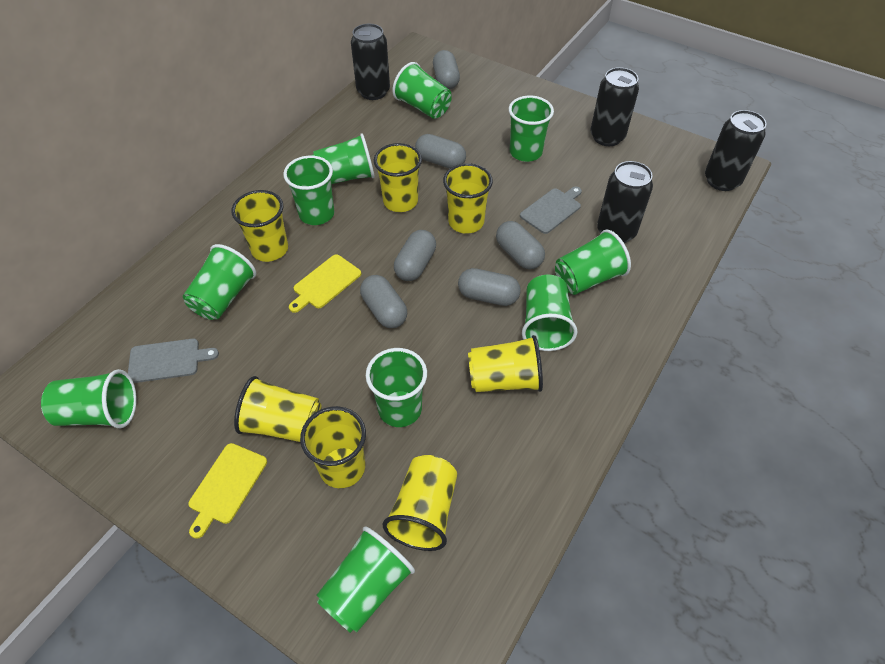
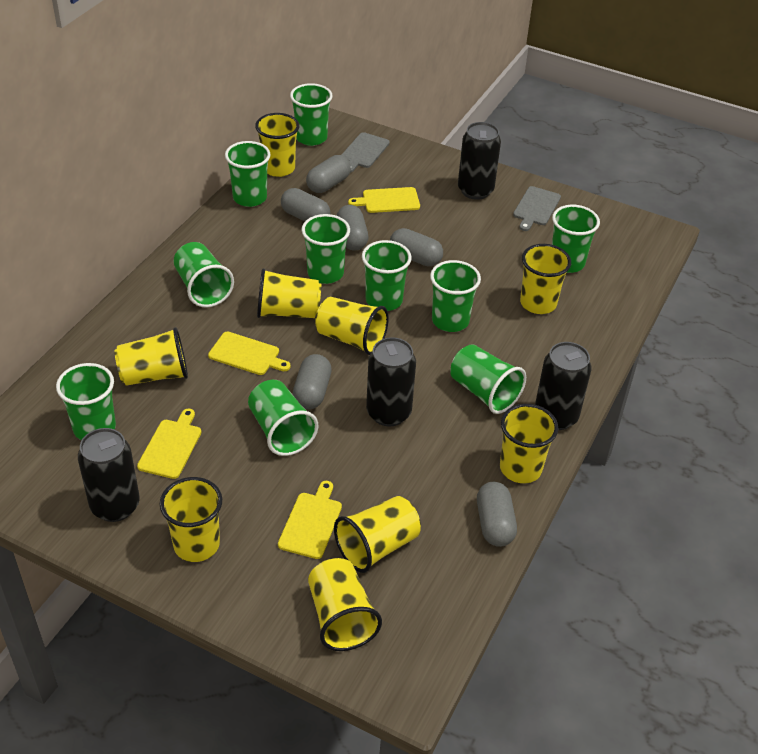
yellow cup: [232,190,288,262] [234,376,321,442] [300,406,366,488] [374,143,422,212] [383,455,457,551] [443,163,493,234] [468,335,543,392] = 7 -> [114,327,188,386] [159,477,222,562] [255,113,299,177] [257,268,321,318] [308,558,382,651] [315,297,389,355] [334,496,421,573] [500,404,559,483] [520,244,571,314] = 9
yellow cutting board: [188,443,267,539] [289,254,361,313] = 2 -> [137,409,201,479] [208,332,291,375] [278,481,342,559] [348,187,420,213] = 4

